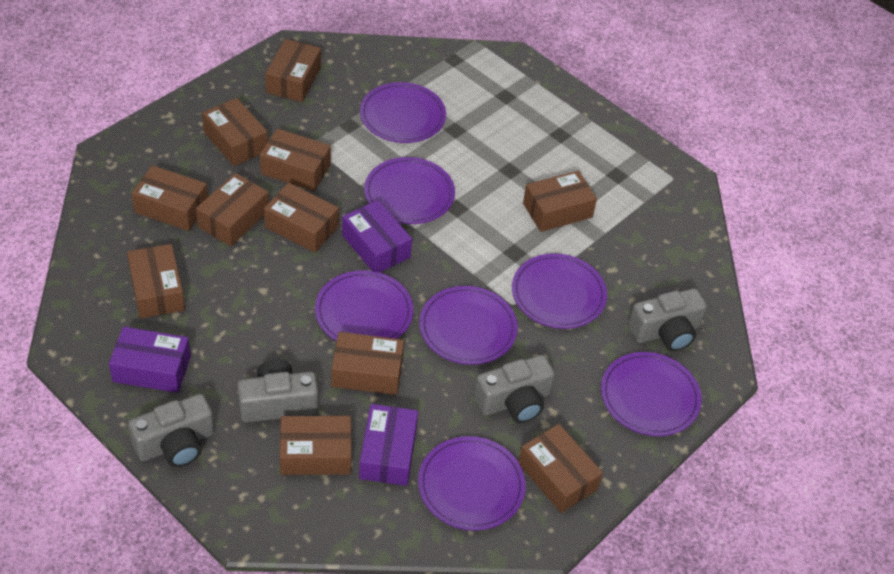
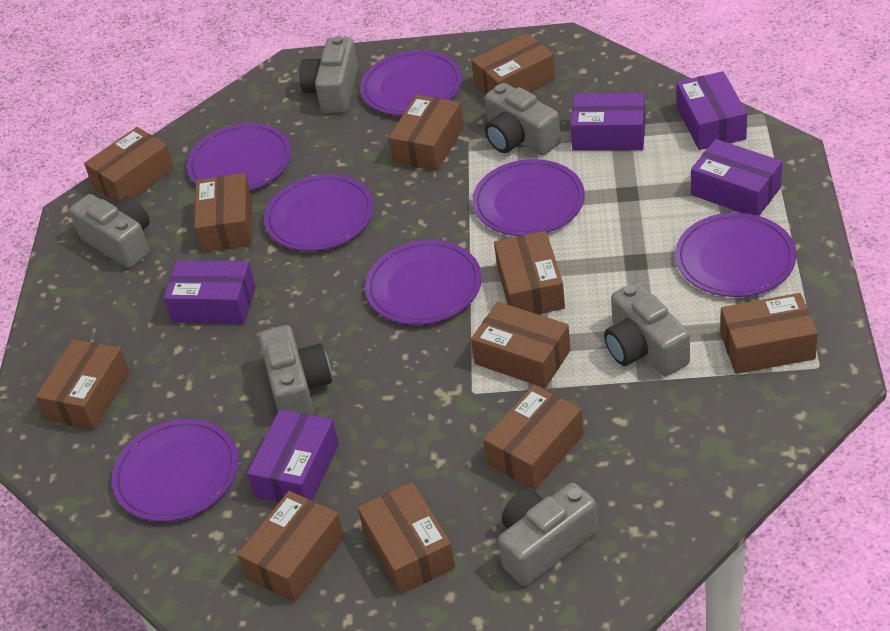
grey camera: [128,394,214,467] [237,359,318,423] [474,355,555,423] [628,288,707,351] = 4 -> [69,194,150,268] [259,325,332,415] [299,36,358,113] [485,83,561,156] [498,483,598,586] [604,282,690,376] = 6
purple box: [109,327,191,393] [342,200,412,273] [359,404,418,486] = 3 -> [164,261,256,324] [247,409,339,503] [571,93,645,151] [677,71,747,150] [691,139,782,216] = 5

